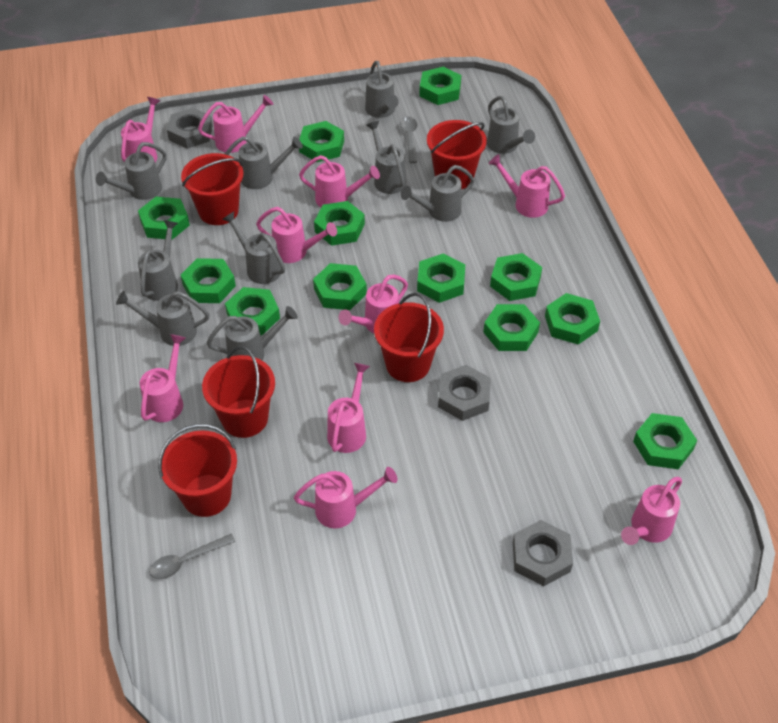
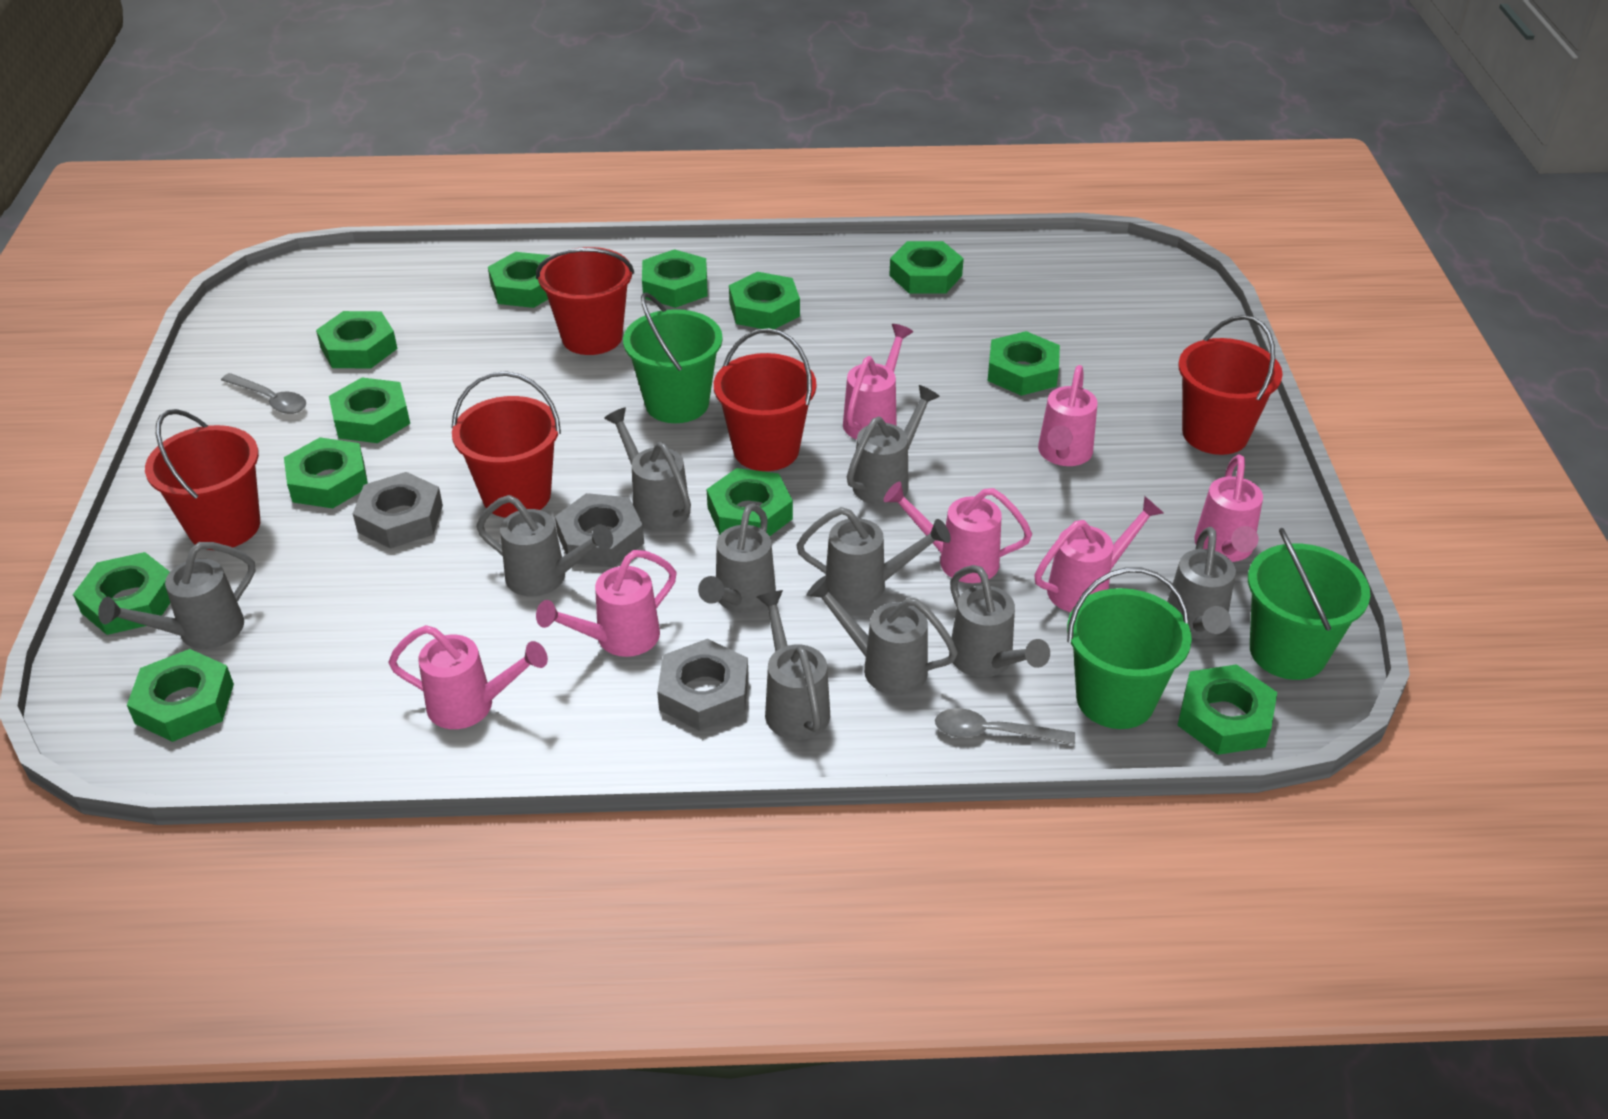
green bucket: none = 0 -> [623,293,723,423] [1067,567,1192,729] [1248,528,1370,680] = 3
pink watering can: [121,97,160,162] [140,334,186,422] [198,95,273,153] [256,207,337,263] [294,467,397,528] [299,155,380,207] [327,363,370,453] [339,275,408,333] [489,154,565,218] [621,477,682,545] = 10 -> [388,625,548,729] [536,550,676,657] [843,324,913,440] [884,482,1032,583] [1034,496,1163,612] [1038,365,1098,466] [1194,454,1263,562] = 7

